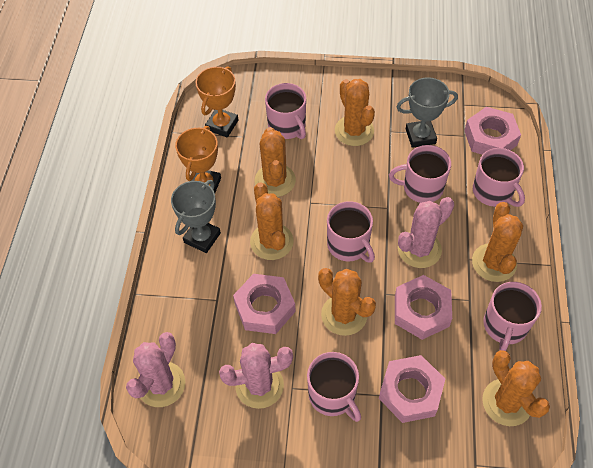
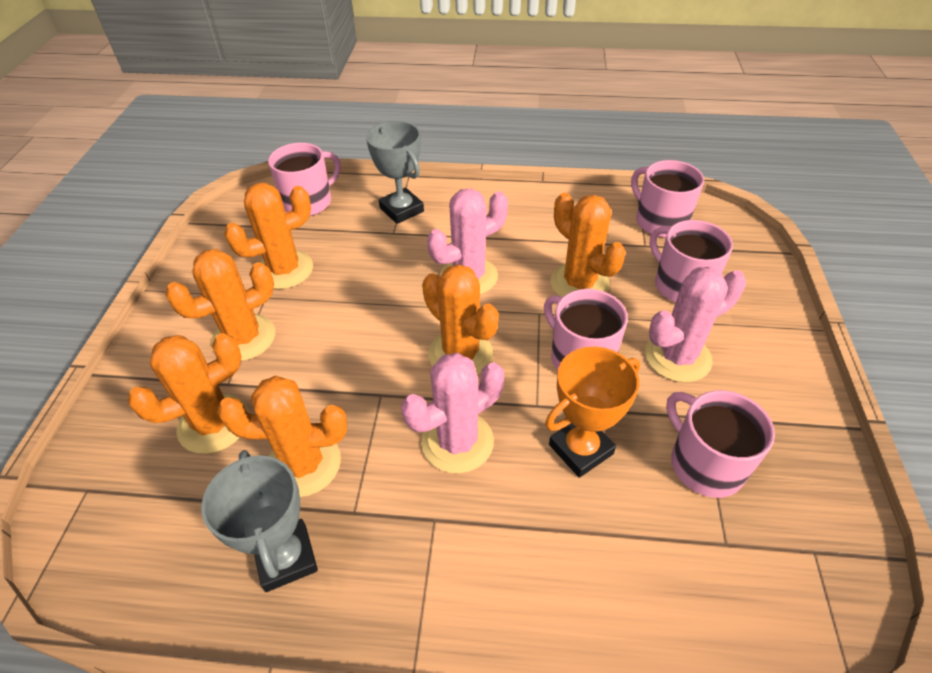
orange trophy: [175,126,221,193] [196,66,238,137] = 2 -> [545,347,640,478] = 1
pink mug: [265,83,306,139] [307,352,361,422] [327,201,375,263] [389,145,451,203] [473,148,525,207] [483,282,542,351] = 6 -> [268,143,341,216] [544,289,628,371] [631,160,704,238] [650,220,733,303] [666,390,775,498] = 5
pink nut: [233,274,296,334] [379,355,445,423] [395,275,452,340] [464,107,521,155] = 4 -> none = 0

